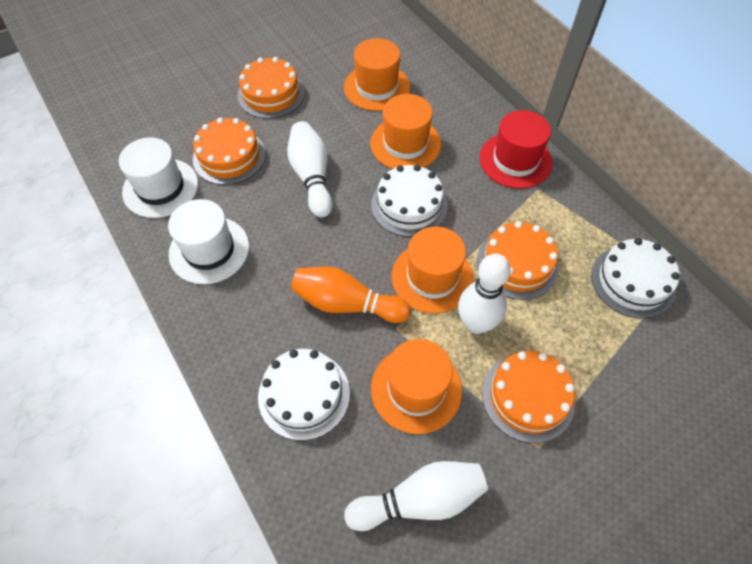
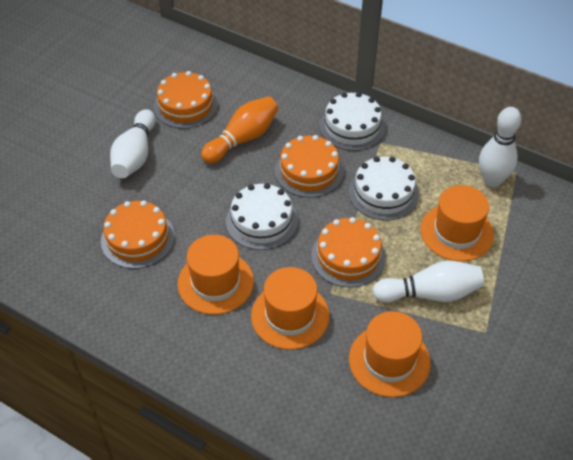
red hat: [480,110,553,189] = 1 -> none = 0
white hat: [119,137,198,218] [168,199,249,284] = 2 -> none = 0

